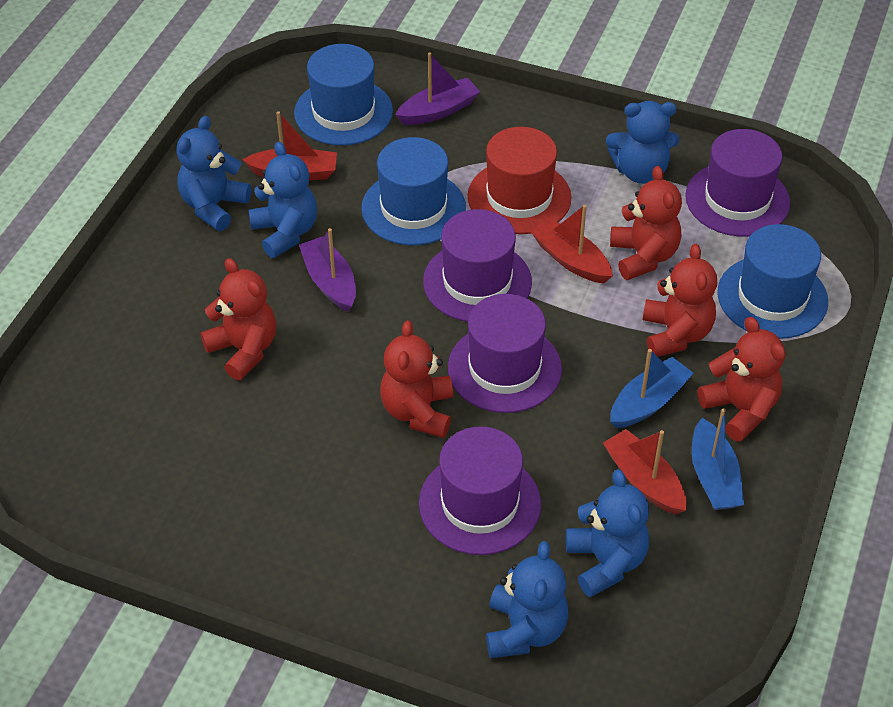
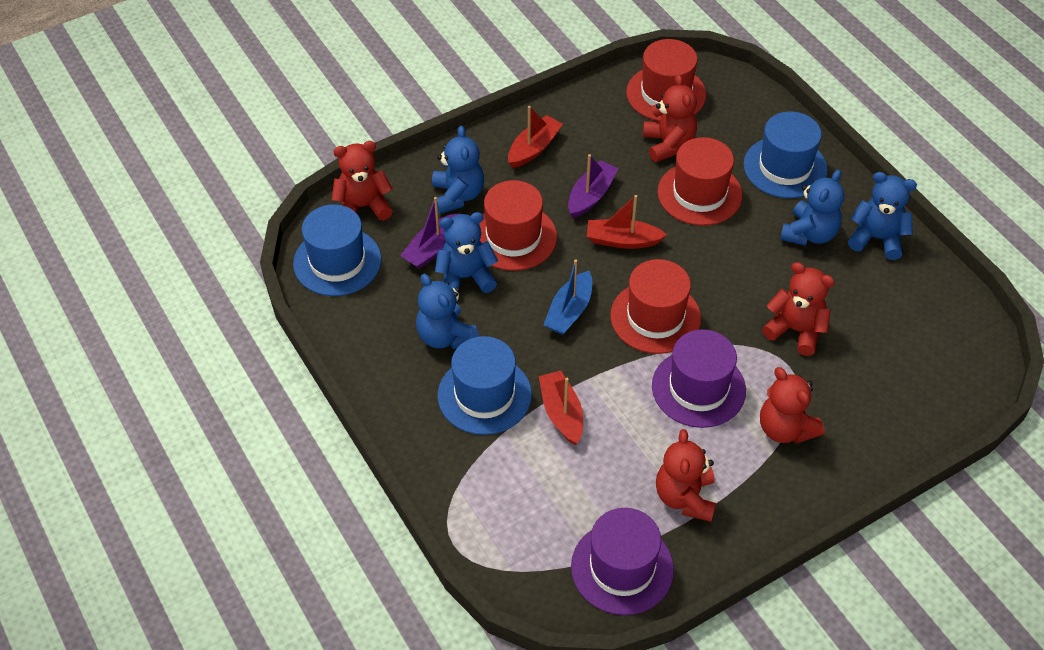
blue boat: [610,349,694,428] [692,408,744,510] = 2 -> [544,259,592,335] = 1
purple hat: [419,426,541,555] [423,209,532,322] [448,294,562,413] [685,129,790,237] = 4 -> [571,508,674,615] [652,329,746,428] = 2
red hat: [468,127,572,234] = 1 -> [479,180,557,271] [610,259,701,354] [626,39,706,121] [658,137,742,226] = 4

